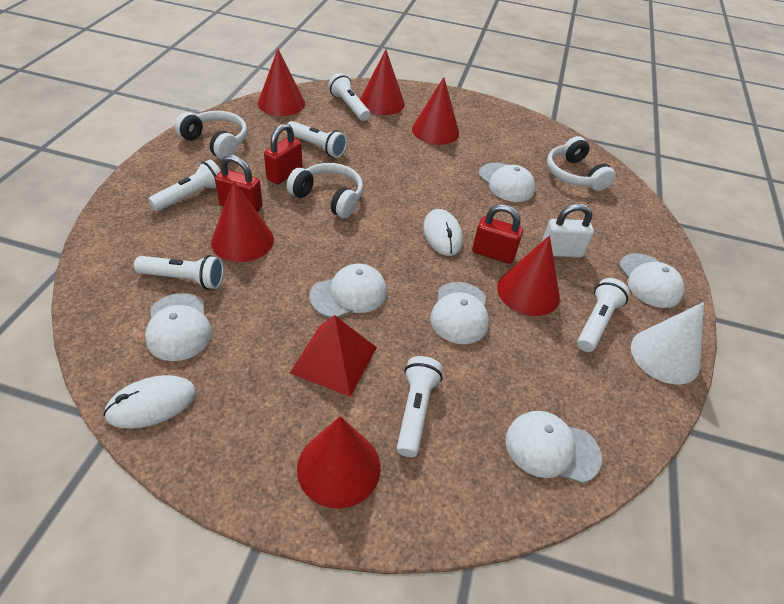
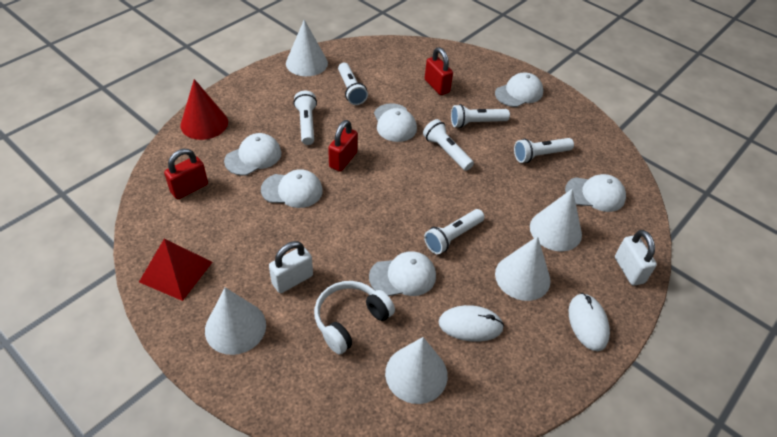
red cone: [211,181,274,262] [258,49,305,116] [297,416,381,509] [360,50,405,115] [412,77,459,145] [497,236,560,316] = 6 -> [181,79,228,140] = 1
white cone: [631,302,704,385] = 1 -> [205,287,266,355] [286,20,328,76] [385,337,448,404] [495,236,550,301] [530,189,582,252] = 5
white headphones: [175,111,247,159] [287,163,363,218] [547,136,615,191] = 3 -> [314,281,395,354] = 1
white padlock: [542,203,594,258] = 1 -> [269,241,313,293] [615,230,657,286] = 2

